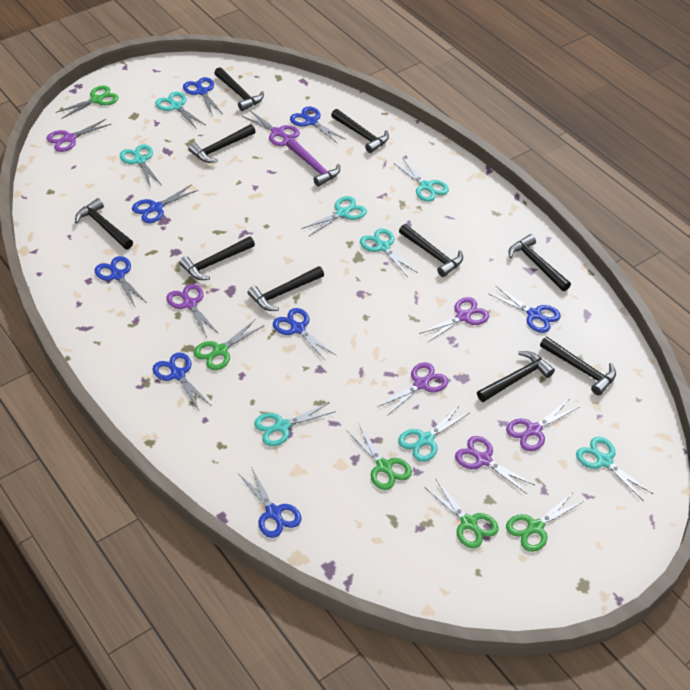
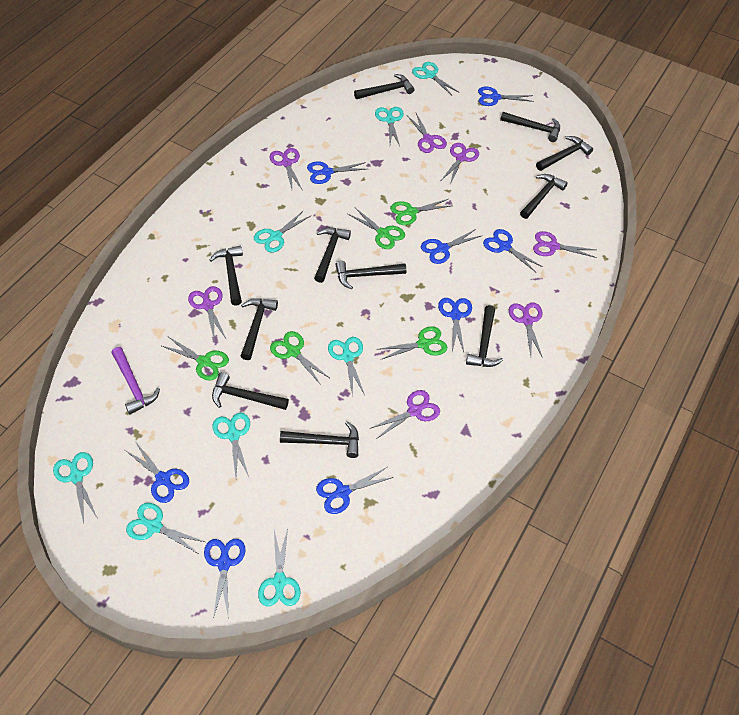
black hammer: [75,198,133,249] [179,236,255,280] [188,124,256,163] [214,67,264,111] [247,266,324,311] [331,109,389,153] [399,224,463,277] [477,351,555,402] [508,234,571,291] [540,337,616,395] = 10 -> [210,246,243,306] [212,372,289,410] [241,298,278,360] [280,421,359,458] [314,228,351,283] [335,260,406,289] [354,74,414,99] [466,305,503,367] [500,112,560,142] [520,174,568,219] [536,136,593,171] = 11

